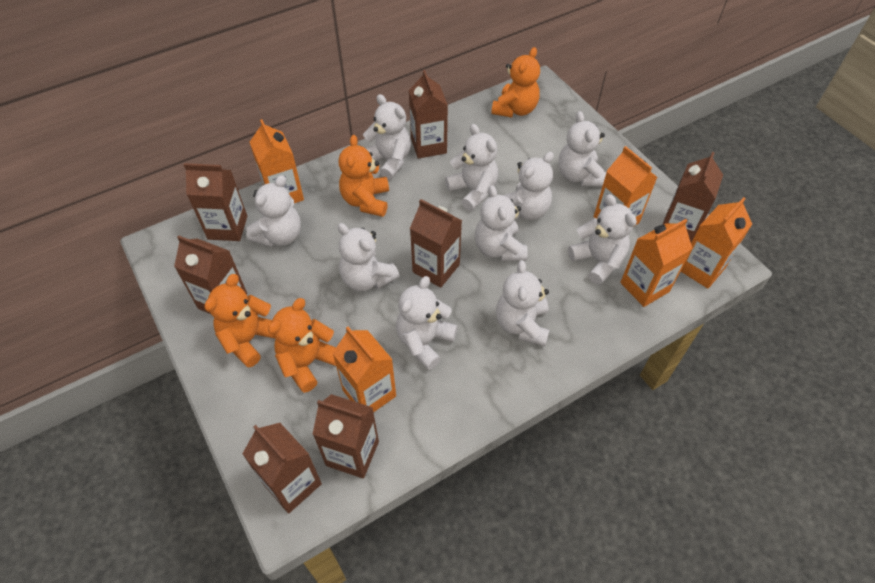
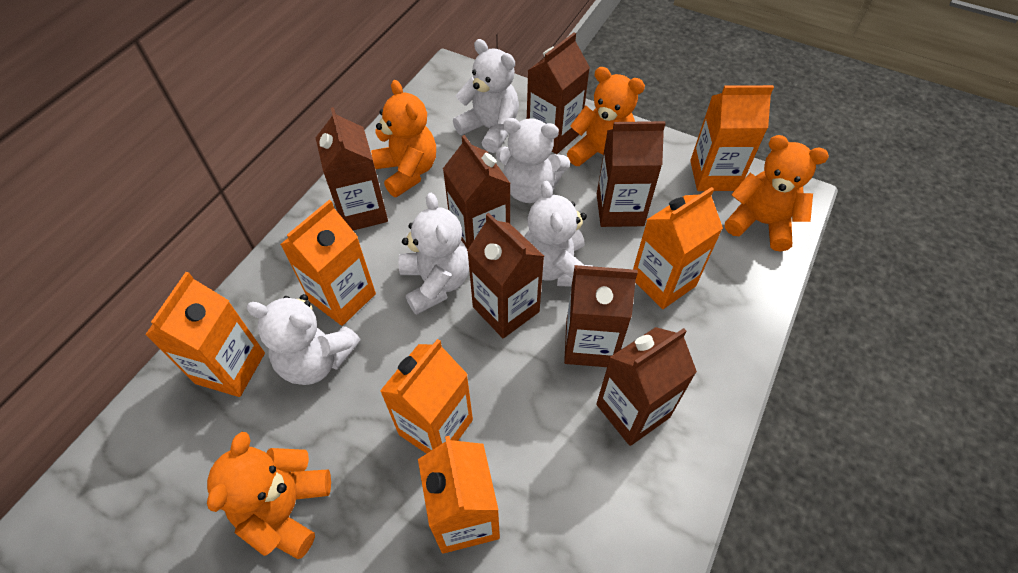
orange carton: [250,119,304,203] [333,327,396,413] [593,146,657,227] [620,219,693,307] [680,197,752,288] = 5 -> [145,272,265,397] [280,200,376,326] [380,339,473,454] [418,436,500,554] [633,187,723,309] [690,85,774,191] = 6
white teddy bear: [246,175,301,247] [337,223,400,291] [363,94,411,180] [396,276,458,370] [445,124,498,211] [475,185,528,261] [496,260,550,346] [503,152,554,220] [558,111,606,186] [568,194,637,285] = 10 -> [246,294,361,385] [399,193,469,315] [453,39,519,153] [496,118,570,203] [525,181,591,287] = 5

